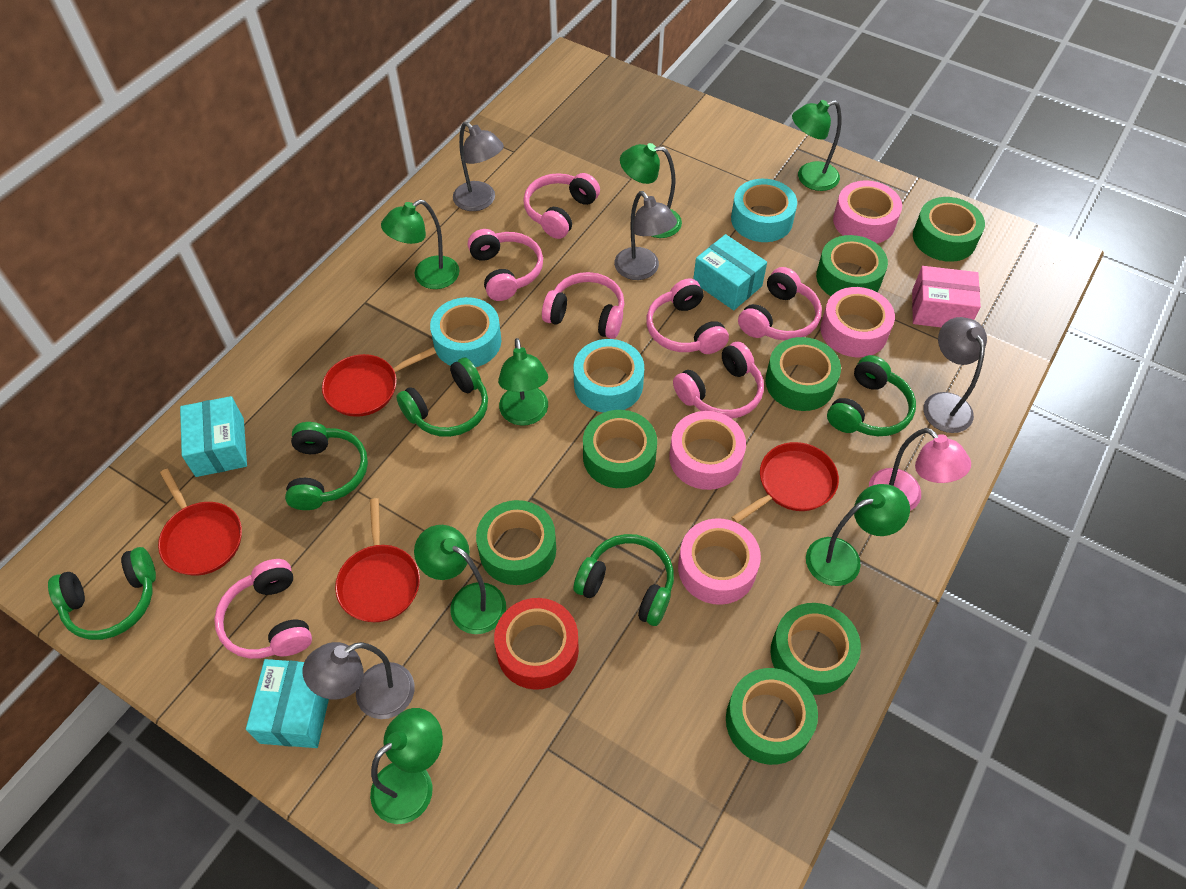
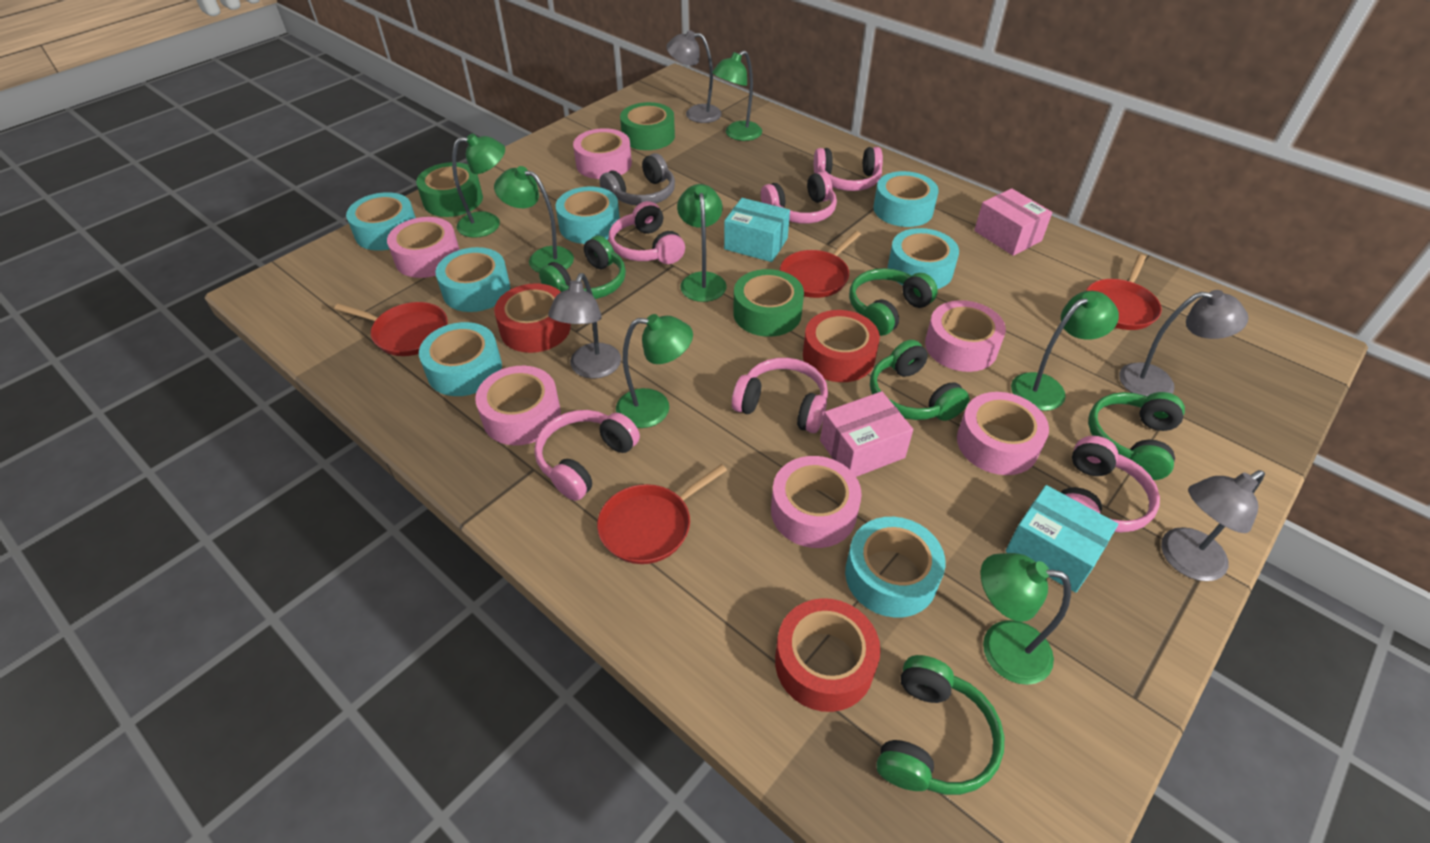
green tape: [476,500,556,585] [583,410,657,488] [726,668,818,765] [765,337,841,411] [770,603,861,695] [816,235,888,296] [913,197,985,262] = 7 -> [416,162,483,217] [620,102,675,150] [733,269,804,337] = 3
grey headphones: none = 0 -> [600,153,675,205] = 1
pink box: [912,266,981,327] = 1 -> [820,391,913,477] [974,188,1052,256] = 2
pink headphones: [214,559,312,659] [468,229,543,301] [523,173,600,239] [542,272,624,339] [646,279,729,354] [673,342,764,419] [738,267,822,341] = 7 -> [534,410,640,501] [608,201,685,264] [732,358,828,433] [761,172,837,224] [814,147,883,191] [1061,436,1160,532] = 6
pink lamp: [869,428,971,511] = 1 -> none = 0
pink tape: [669,411,746,490] [678,518,761,605] [820,287,895,357] [833,181,902,243] = 4 -> [387,217,460,278] [475,366,561,445] [573,128,632,179] [771,456,862,548] [925,300,1006,372] [957,392,1049,475] = 6
red tape: [494,598,579,690] = 1 -> [494,283,571,353] [775,598,881,712] [803,310,880,382] = 3
turquoise box: [180,396,247,477] [246,659,329,748] [693,234,767,310] = 3 -> [724,198,790,262] [1006,485,1118,593] = 2
turquoise tape: [430,297,501,367] [574,339,644,413] [731,179,797,242] = 3 -> [346,192,416,251] [419,322,502,396] [435,247,510,312] [556,187,620,244] [845,517,945,618] [873,171,939,227] [888,228,959,289] = 7

